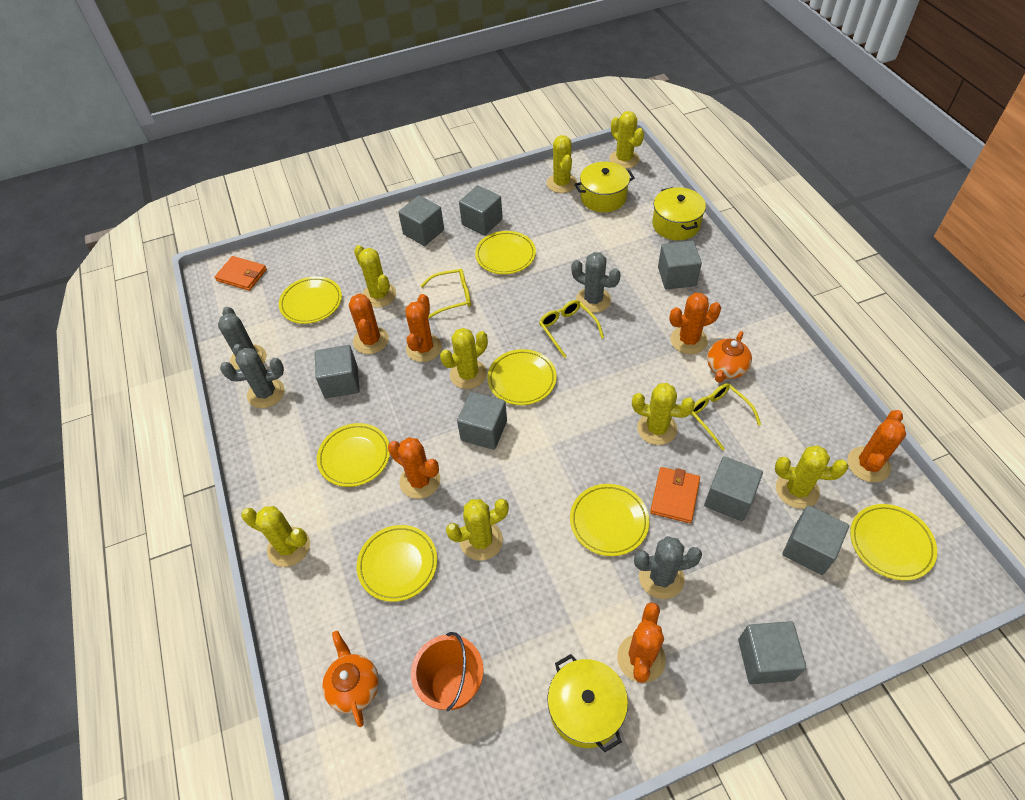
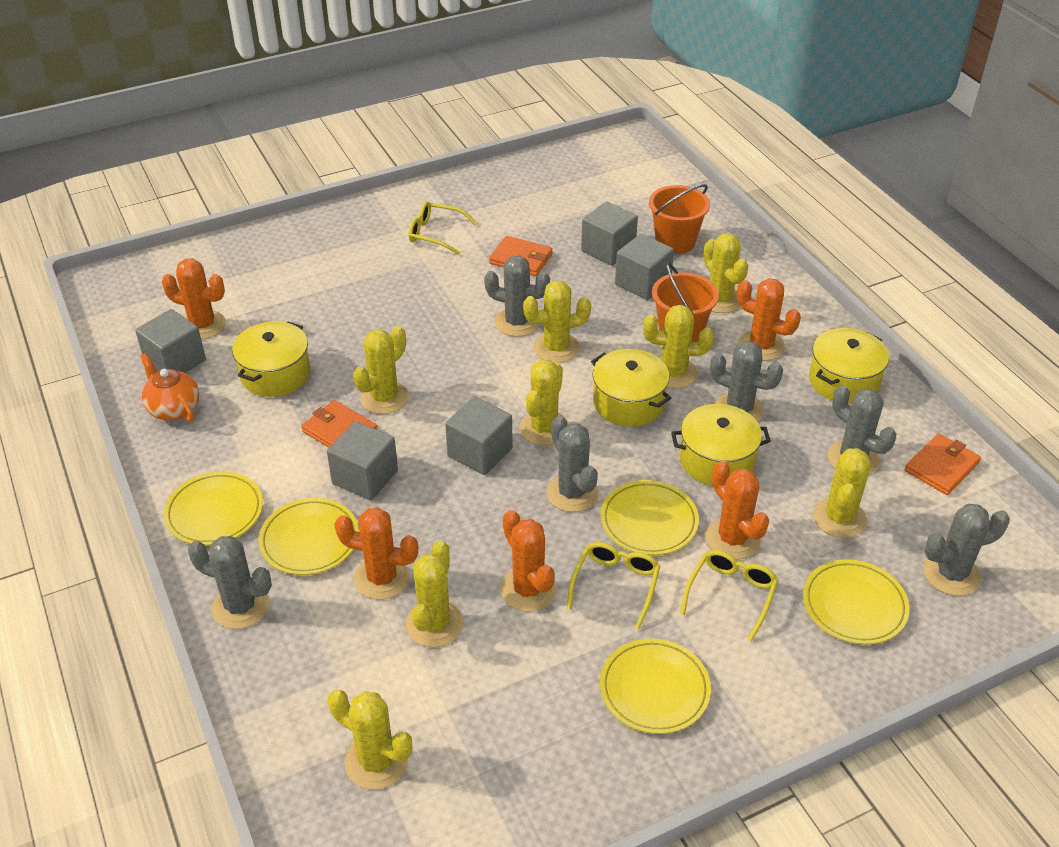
grey cactus: [218,307,267,370] [220,348,285,408] [571,252,621,313] [634,536,702,599] = 4 -> [188,536,272,629] [484,255,550,337] [546,416,599,512] [710,341,783,422] [828,385,896,474] [924,504,1010,596] = 6
grey cube: [315,345,360,398] [398,195,444,246] [457,392,507,450] [459,185,503,236] [658,241,702,289] [704,456,763,521] [738,621,806,684] [782,505,849,575] = 8 -> [135,309,206,373] [327,421,398,500] [445,397,513,475] [581,201,638,266] [615,234,674,300] = 5
orange bucket: [411,632,484,711] = 1 -> [649,184,710,254] [652,263,719,342] = 2
orange cactus: [349,293,389,354] [388,437,440,499] [405,294,442,362] [617,602,666,683] [669,293,721,354] [847,410,906,483] = 6 -> [162,258,226,339] [334,507,418,600] [500,510,557,612] [706,461,769,560] [737,278,801,361] = 5
orange teapot: [322,631,379,727] [707,331,752,383] = 2 -> [140,353,200,421] = 1
orange wallet: [215,256,267,291] [650,467,700,523] = 2 -> [301,400,378,448] [489,236,553,276] [905,433,981,495] = 3
yellow plate: [279,276,342,324] [317,423,390,487] [357,525,437,602] [475,231,536,274] [487,349,557,405] [570,484,649,556] [850,504,937,581] = 7 -> [164,471,263,546] [259,498,359,575] [600,639,711,734] [601,480,699,555] [803,559,910,645] = 5
yellow pot: [547,654,628,752] [575,162,635,212] [652,187,706,240] = 3 -> [232,321,310,397] [591,349,671,427] [671,404,771,486] [809,328,889,404] = 4

